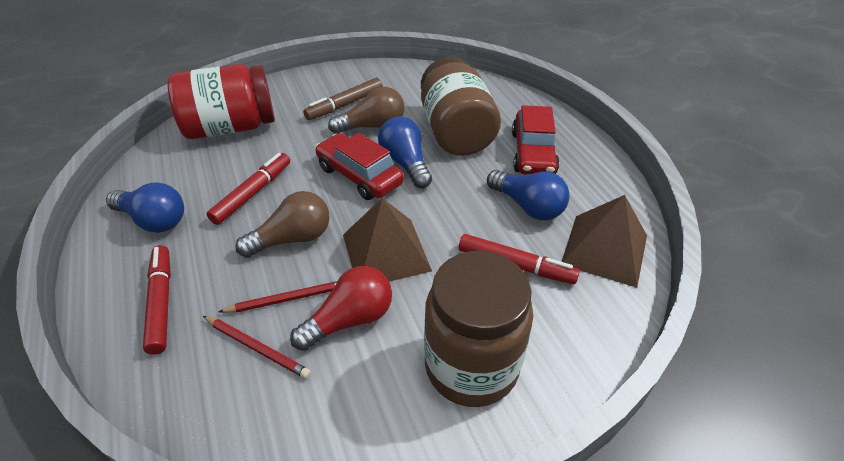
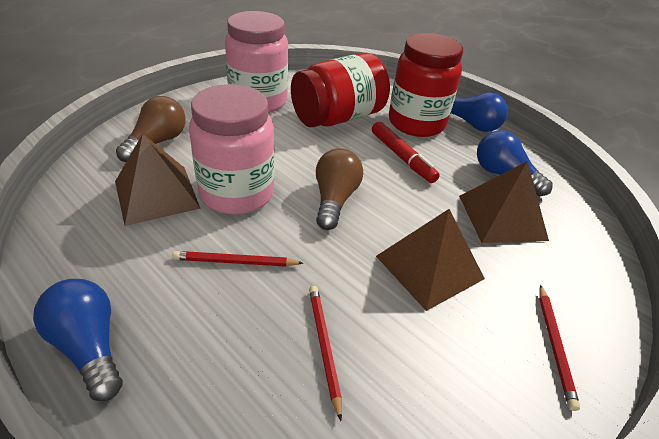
brown jar: [421,57,501,156] [424,251,533,407] = 2 -> none = 0
brown marker: [303,78,383,120] = 1 -> none = 0
brown pyramid: [343,198,432,282] [562,195,647,288] = 2 -> [115,134,201,226] [376,209,485,311] [459,161,549,243] = 3
pink jar: none = 0 -> [189,84,275,215] [225,11,288,113] = 2
red car: [315,133,404,200] [512,105,560,175] = 2 -> none = 0
red jar: [168,64,275,139] = 1 -> [291,53,390,127] [389,33,463,137] = 2
red light bulb: [290,266,392,351] = 1 -> none = 0
red marker: [143,245,171,355] [207,153,290,225] [459,234,580,284] = 3 -> [372,122,440,183] = 1
red pencil: [203,316,311,379] [219,281,337,313] = 2 -> [172,251,303,267] [309,286,342,421] [539,285,580,411] = 3

